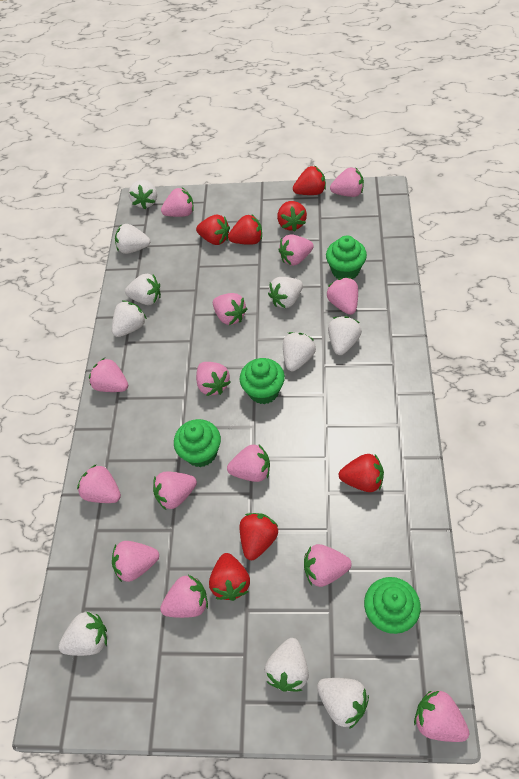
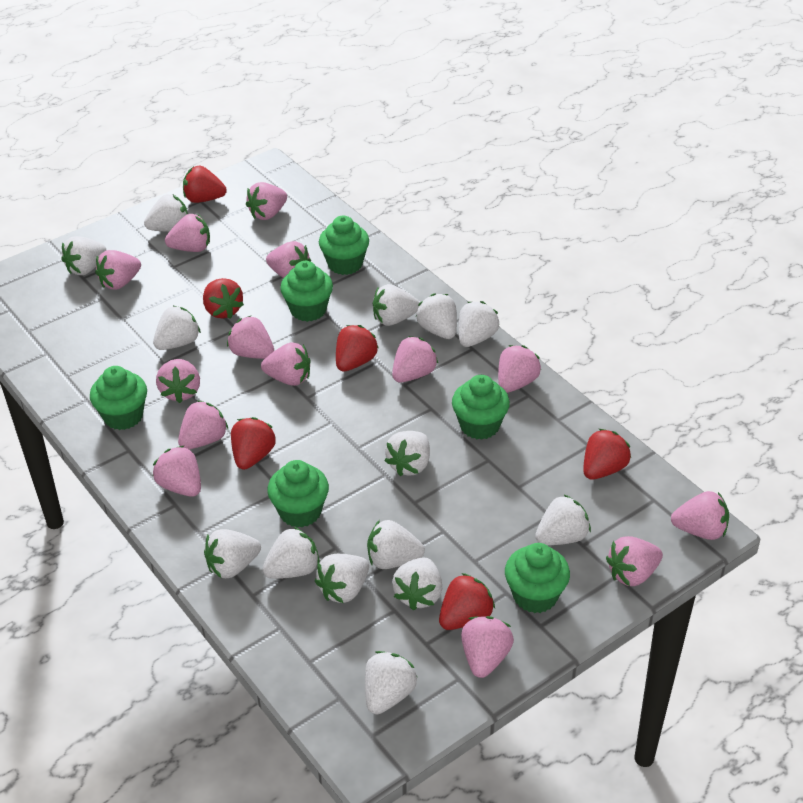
green cupcake: [174,419,221,467] [240,358,285,404] [326,236,367,279] [364,577,421,634] = 4 -> [90,366,147,430] [267,460,329,527] [280,261,333,322] [319,216,369,275] [452,375,510,440] [505,543,570,613] = 6
red strawberry: [196,215,230,245] [209,553,250,601] [228,215,262,245] [239,513,278,560] [277,201,307,232] [293,166,326,195] [339,454,384,492] = 7 -> [183,166,227,203] [203,278,244,319] [231,417,276,470] [336,325,379,372] [439,573,495,630] [583,429,631,480] = 6
white strawberry: [59,611,107,656] [112,301,147,337] [115,224,150,254] [125,274,161,305] [129,180,157,209] [264,638,309,692] [268,277,303,308] [283,332,316,371] [317,678,369,729] [328,316,362,355] = 10 -> [61,236,107,275] [144,194,188,232] [153,305,201,350] [204,529,261,578] [262,527,320,579] [315,554,369,603] [365,651,417,714] [367,520,425,569] [373,284,420,326] [385,431,430,476] [392,558,442,610] [416,293,457,339] [458,301,500,347] [535,494,591,545] = 14

